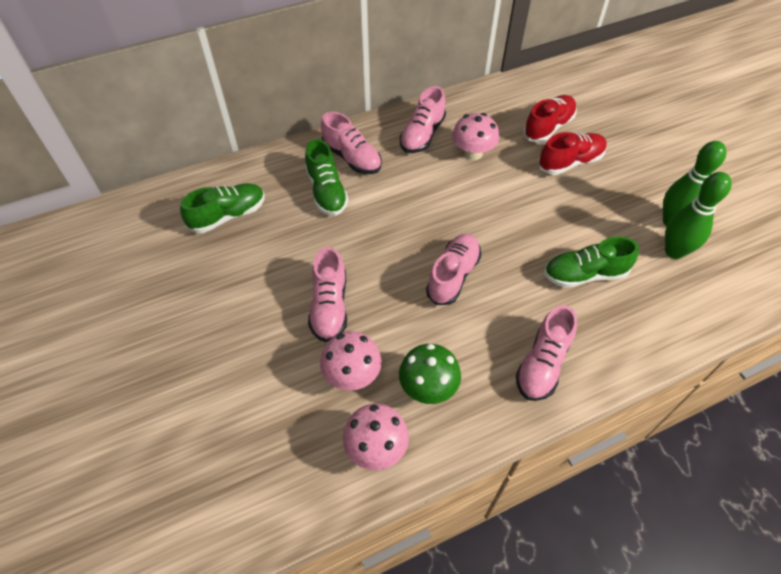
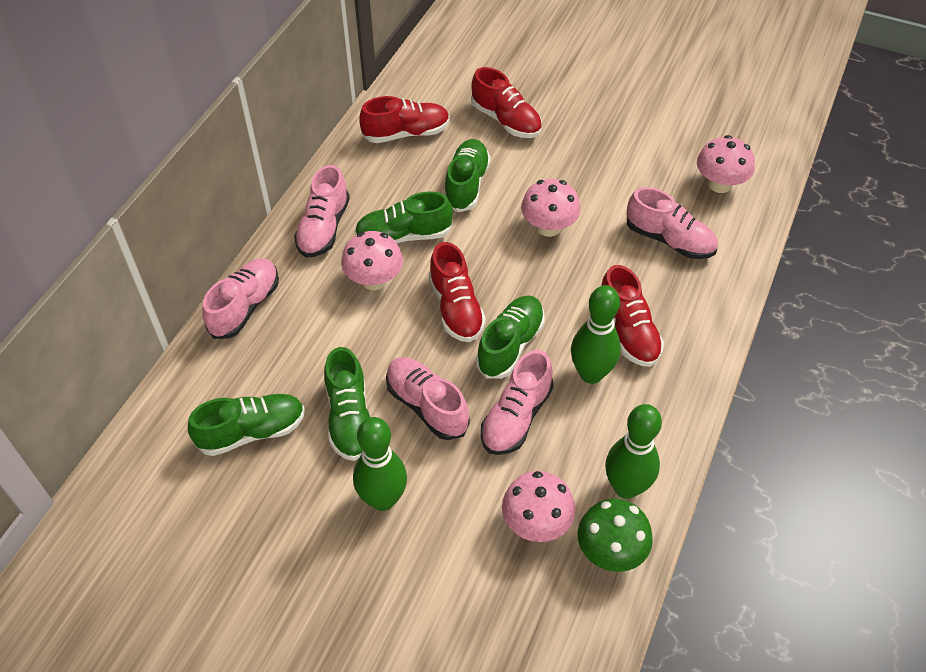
green bowling pin: [663,141,726,226] [665,172,732,259] = 2 -> [353,417,407,511] [571,285,621,384] [605,404,662,499] = 3
green shoe: [180,183,265,233] [305,139,349,216] [544,237,639,288] = 3 -> [188,394,305,456] [324,347,370,461] [354,191,453,243] [444,139,491,212] [476,295,545,379] = 5
pink mushroom: [320,331,382,391] [343,404,409,470] [452,113,499,160] = 3 -> [341,231,403,290] [502,471,575,542] [521,179,581,237] [697,135,755,193] = 4
red shoe: [523,95,577,143] [538,132,607,175] = 2 -> [359,96,450,143] [429,242,486,342] [471,67,542,138] [601,265,664,367] = 4

